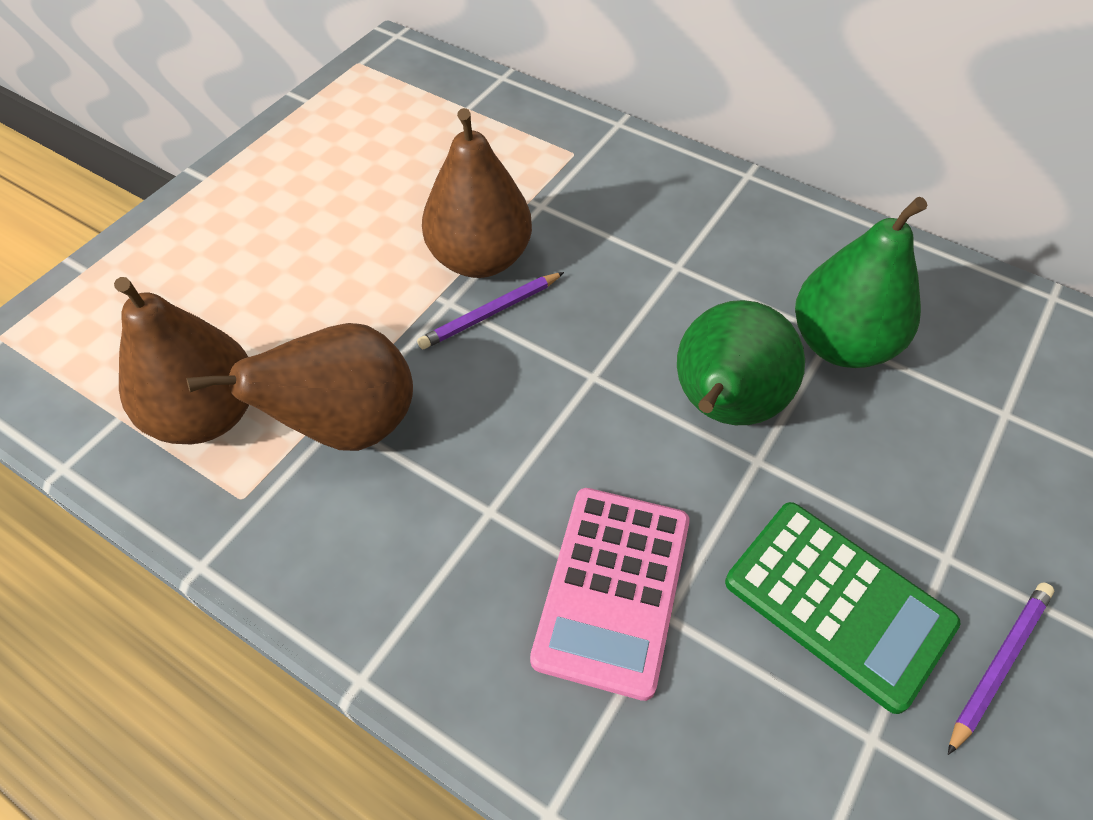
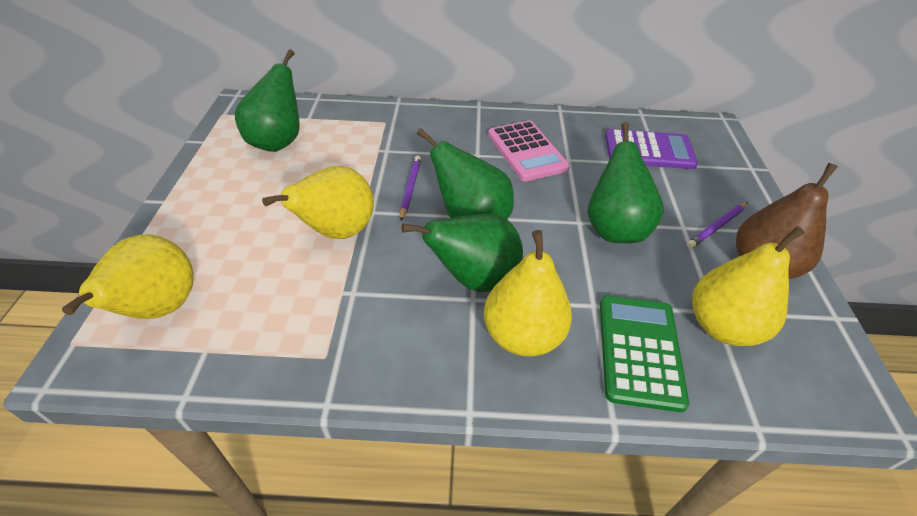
brown pear: [114,277,249,444] [186,323,413,451] [422,108,532,278] = 3 -> [736,163,838,279] = 1
green pear: [677,300,805,425] [795,197,927,368] = 2 -> [235,49,300,152] [401,214,523,292] [417,128,514,219] [588,122,664,243] = 4
purple calculator: none = 0 -> [605,129,698,169] = 1
yellow pear: none = 0 -> [62,234,194,319] [262,166,374,239] [484,230,572,356] [692,226,805,346] = 4

